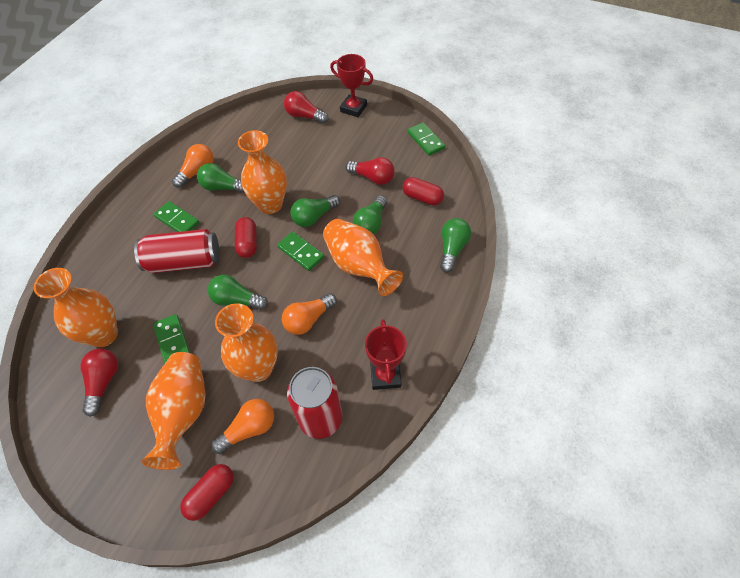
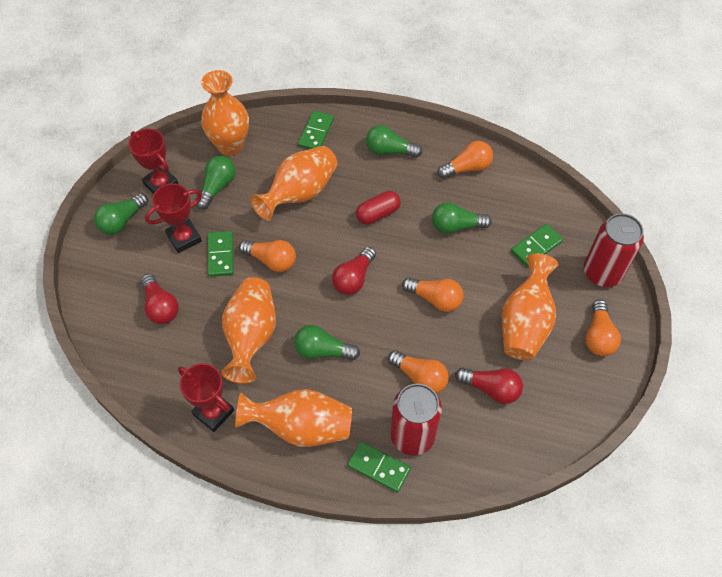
orange light bulb: [172,144,214,188] [211,399,274,454] [282,293,337,335] = 3 -> [239,240,296,272] [388,350,449,394] [402,277,464,312] [437,141,493,179] [585,300,621,356] = 5
red capsule: [180,464,233,521] [235,217,257,258] [403,177,444,205] = 3 -> [356,191,401,224] = 1
red trophy: [330,54,373,117] [365,319,407,390] = 2 -> [128,129,178,194] [145,183,202,253] [178,363,234,432] = 3

